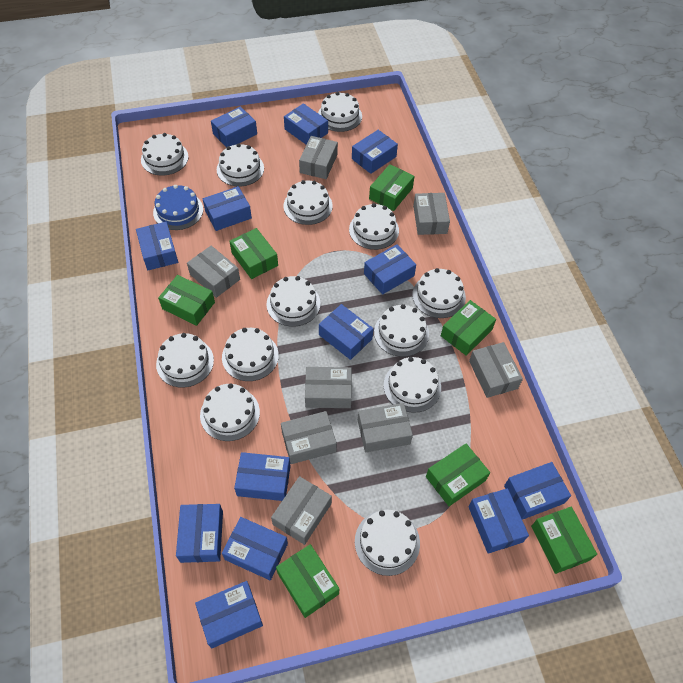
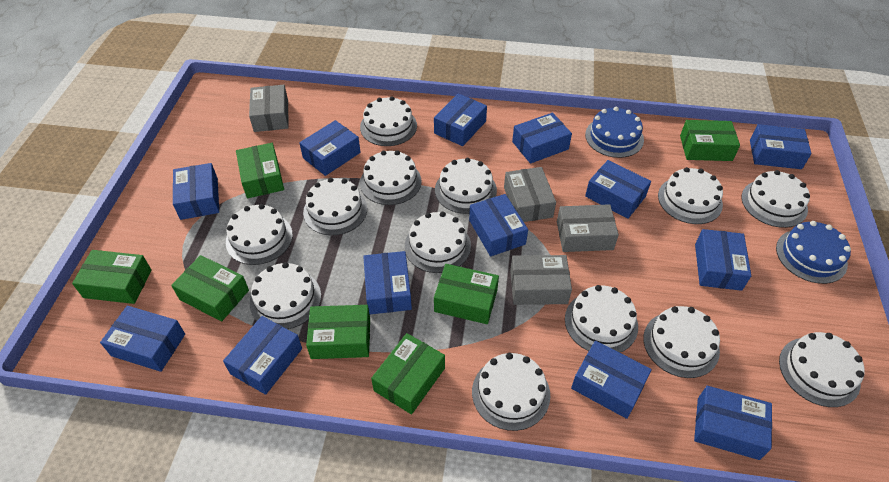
blue cake: [153,185,203,230] = 1 -> [585,107,644,158] [776,221,851,284] = 2
grey box: [187,245,240,298] [271,476,332,545] [281,411,337,464] [299,136,338,179] [305,367,352,408] [358,403,413,452] [413,193,450,235] [469,342,523,398] = 8 -> [249,85,289,132] [504,167,556,222] [510,255,572,305] [557,204,619,252] = 4

